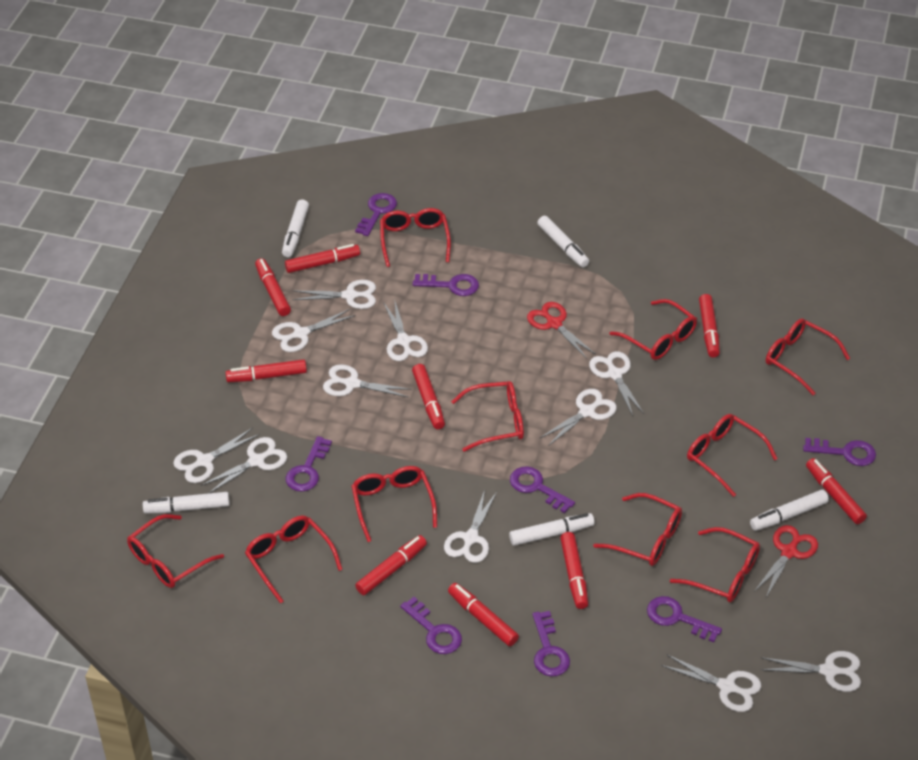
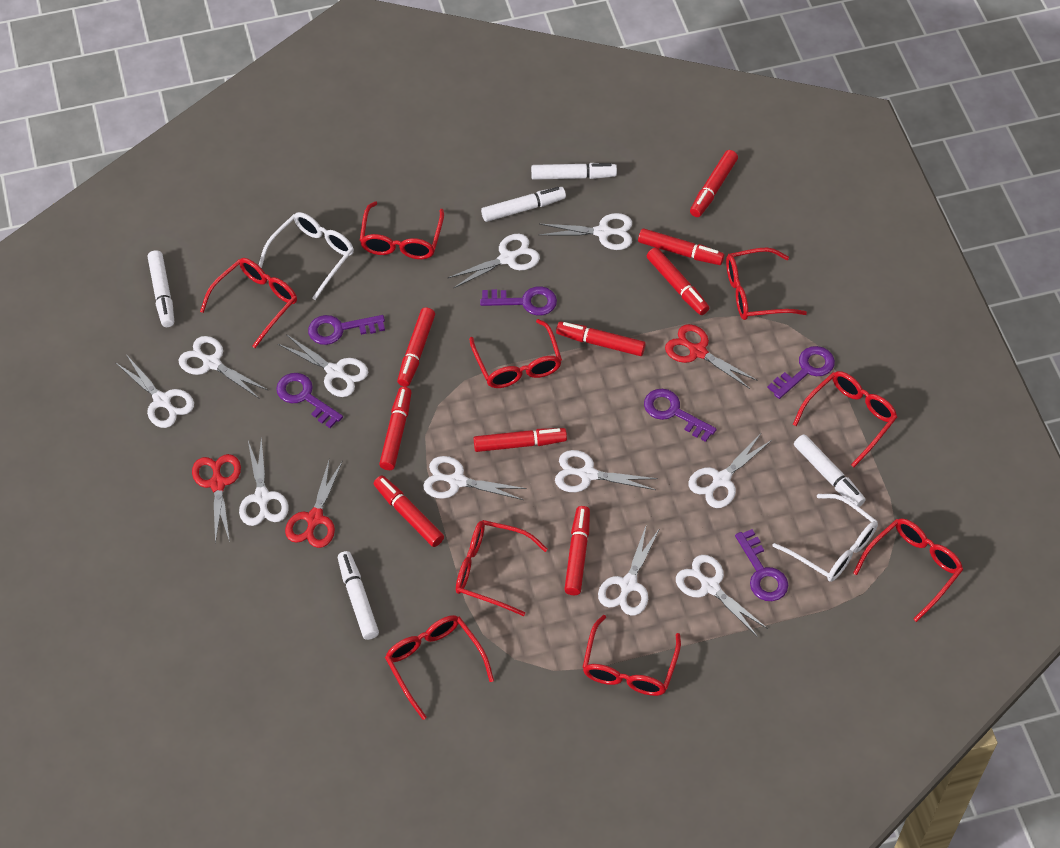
purple key: [286,436,332,492] [355,193,397,236] [400,597,462,654] [413,274,479,296] [510,466,575,513] [532,611,570,677] [647,596,722,642] [803,438,876,466] = 8 -> [276,373,343,428] [308,315,385,345] [480,286,557,316] [644,389,717,442] [735,529,788,601] [767,346,835,399] = 6
red glasses: [127,514,224,588] [245,516,343,604] [351,466,437,542] [380,208,451,267] [451,381,524,452] [593,493,682,566] [609,299,697,360] [670,527,760,602] [687,414,777,497] [766,318,850,395] = 10 -> [200,258,297,348] [360,201,444,259] [385,615,494,720] [456,520,548,616] [469,319,562,388] [582,615,681,696] [726,248,807,320] [793,371,897,467] [853,518,963,622] = 9
red scissors: [527,302,595,359] [754,525,818,597] = 2 -> [192,454,241,544] [285,460,343,548] [665,324,758,389] = 3
white glasses: none = 0 -> [258,212,354,300] [773,494,878,582] = 2

